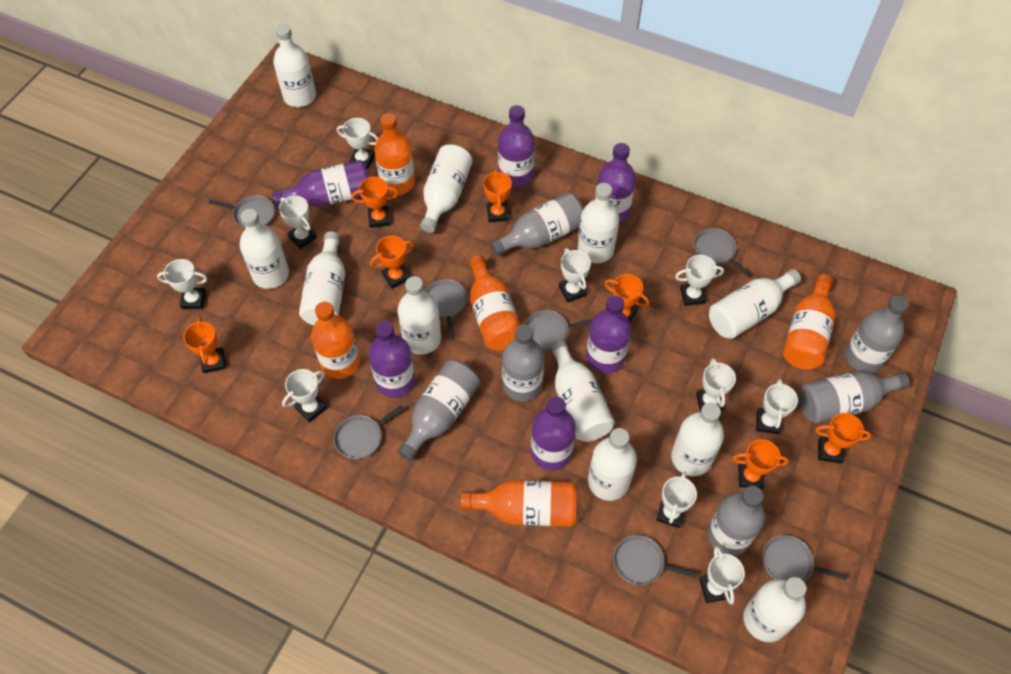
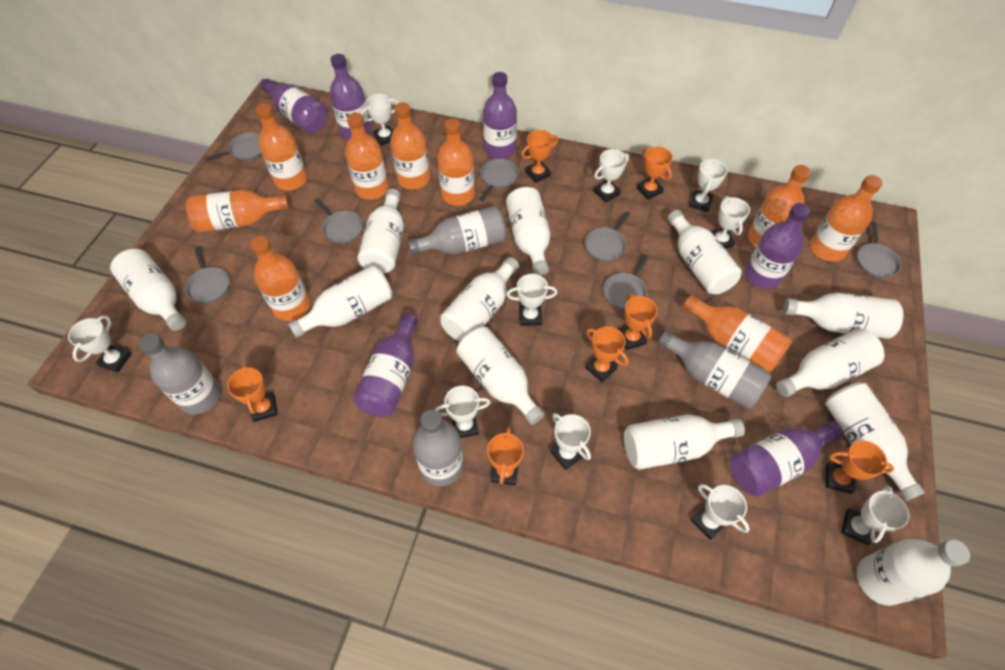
grey bottle: [398,360,480,461] [490,192,584,256] [502,325,544,401] [708,486,765,556] [799,371,910,424] [845,296,909,373] = 6 -> [139,333,221,414] [408,206,506,255] [412,410,464,486] [658,330,771,409] = 4
orange bottle: [311,302,360,379] [374,113,415,195] [460,480,576,527] [469,255,520,350] [783,274,835,370] = 5 -> [186,190,290,232] [250,236,310,321] [256,104,307,191] [345,113,389,200] [390,102,430,189] [437,119,475,206] [683,295,792,372] [748,165,811,247] [810,175,883,262] = 9
white bottle: [240,209,289,289] [273,24,316,107] [299,231,345,325] [397,276,441,355] [420,144,473,233] [550,339,615,442] [578,183,619,263] [588,428,637,501] [671,402,724,476] [709,269,801,339] [744,577,807,642] = 11 -> [110,249,186,331] [288,265,392,338] [358,189,404,274] [440,257,519,341] [457,327,545,425] [506,187,550,276] [624,414,745,470] [668,210,742,294] [776,328,885,397] [783,293,904,339] [825,382,925,501] [857,539,970,606] = 12

